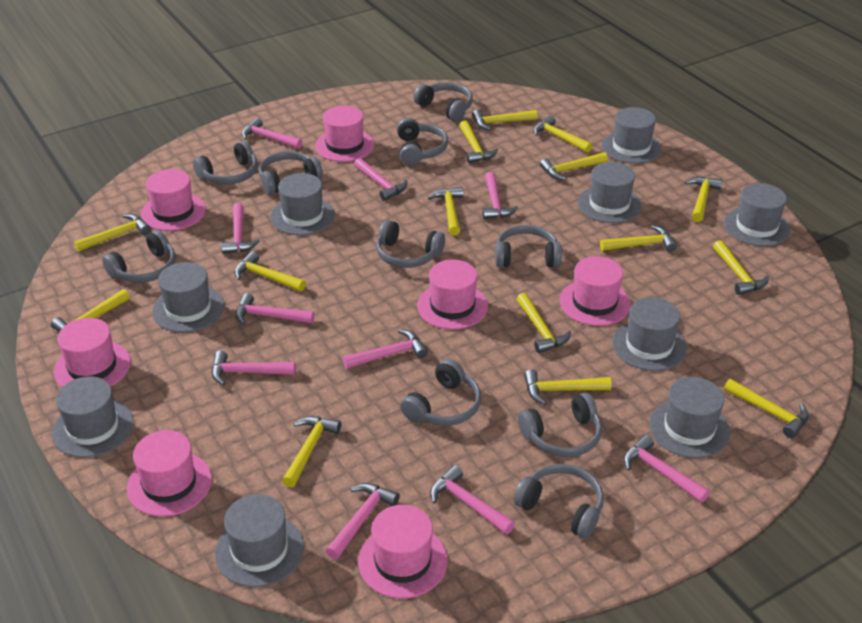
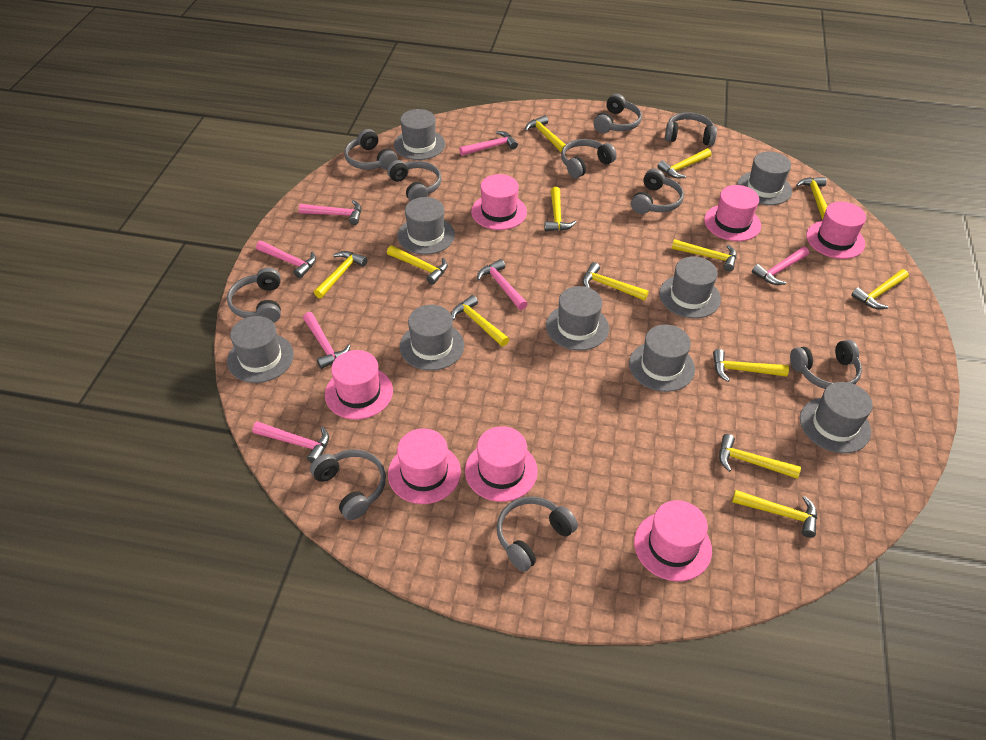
pink hammer: [212,351,296,386] [221,203,260,254] [236,293,315,325] [242,118,303,149] [326,483,400,559] [343,329,428,369] [354,158,407,201] [430,465,515,534] [482,172,518,219] [624,435,710,503] = 10 -> [252,421,329,463] [256,241,316,278] [299,200,361,225] [303,312,351,369] [459,131,518,156] [477,259,527,310] [752,247,809,285] = 7
yellow hammer: [51,289,130,332] [74,214,151,252] [234,251,306,291] [282,416,341,488] [428,187,463,236] [459,120,498,163] [472,109,538,131] [516,293,571,353] [524,369,612,405] [534,116,592,153] [540,152,608,180] [600,225,677,252] [685,177,722,222] [713,240,769,295] [724,379,809,438] = 15 -> [314,251,368,298] [387,245,448,285] [451,295,509,346] [525,115,566,152] [544,187,577,231] [583,262,649,301] [658,148,711,178] [672,239,737,271] [713,349,789,382] [719,434,801,479] [732,490,817,538] [796,177,827,219] [851,269,909,309] = 13

